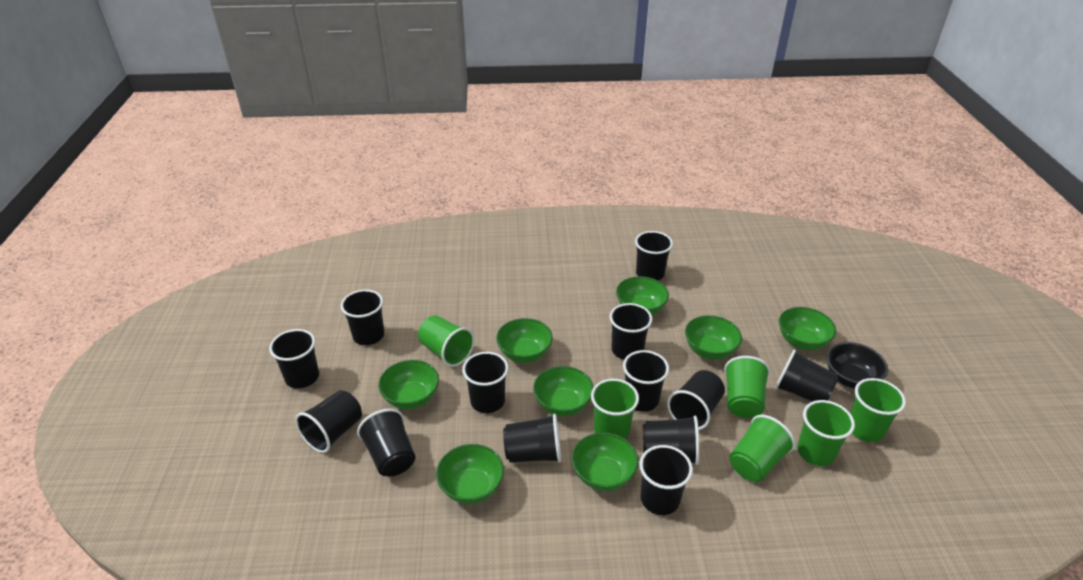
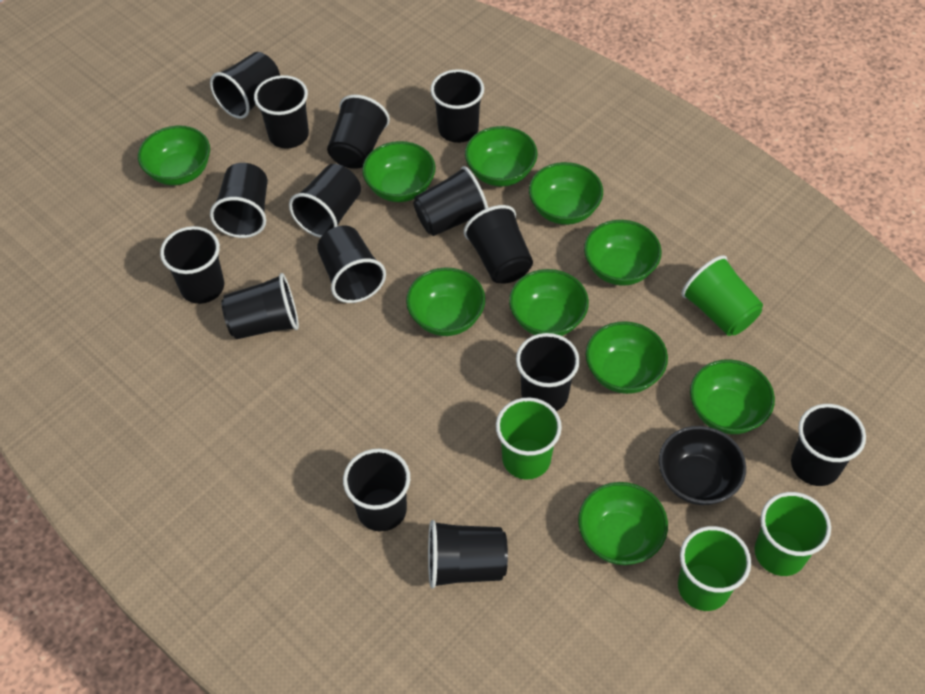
black cup: [269,329,319,389] [295,390,362,453] [341,289,384,345] [357,409,416,476] [462,352,508,413] [503,414,561,463] [610,303,652,360] [623,350,669,412] [635,231,673,280] [639,445,693,515] [643,416,699,465] [667,370,725,430] [775,349,838,402] = 13 -> [160,226,224,304] [210,52,280,119] [210,163,268,238] [221,273,299,339] [254,75,309,149] [289,164,361,238] [317,226,386,303] [327,95,390,169] [343,448,410,532] [413,166,488,236] [428,520,508,589] [430,69,484,143] [464,205,533,284] [516,333,580,411] [791,404,866,486] = 15
green bowl: [378,360,439,409] [436,444,504,504] [496,318,553,363] [533,366,594,416] [572,432,639,491] [616,276,669,315] [685,315,742,360] [779,307,836,350] = 8 -> [138,126,210,185] [362,141,436,202] [406,268,485,336] [465,126,537,186] [509,269,589,336] [529,162,603,225] [578,482,668,565] [584,220,662,286] [586,321,668,394] [690,360,775,434] = 10
green cup: [418,315,475,367] [591,379,639,439] [724,356,770,418] [729,415,795,482] [797,400,855,466] [850,378,906,442] = 6 -> [496,397,562,480] [678,526,751,611] [681,255,763,336] [755,492,831,576] = 4

